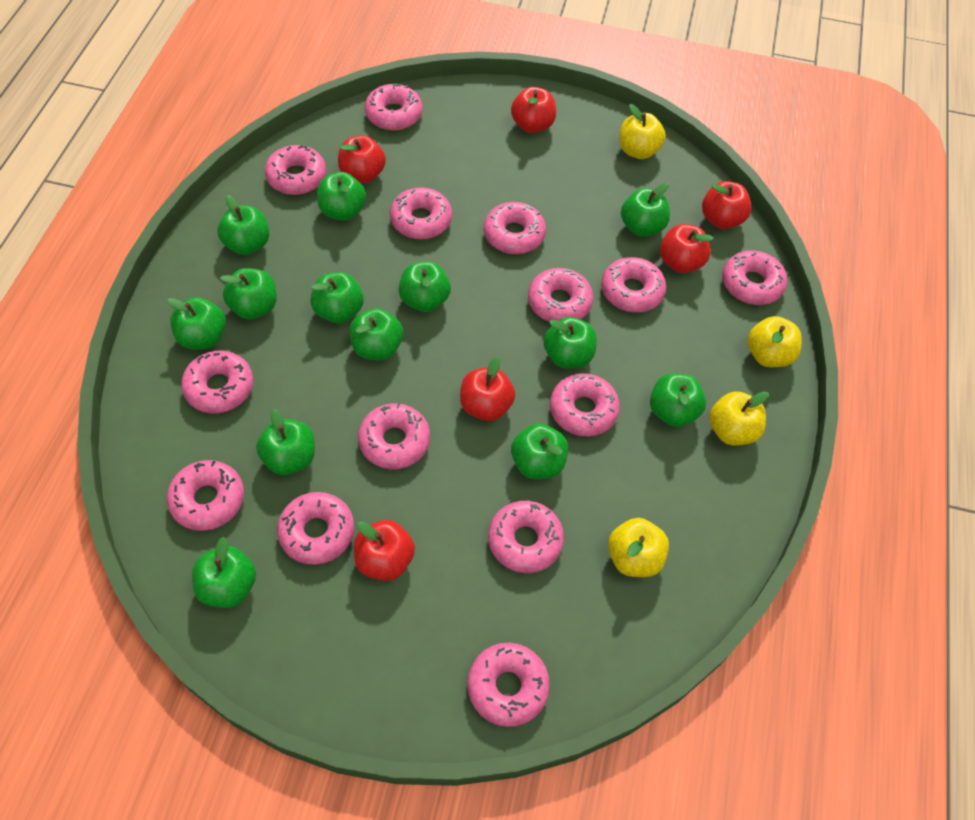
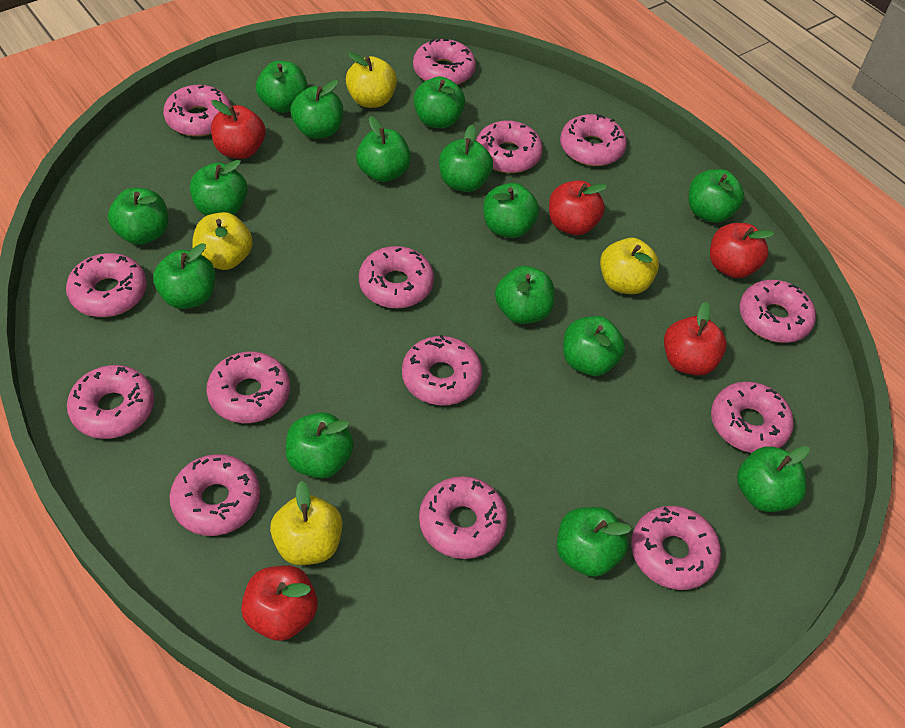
green apple: [167,297,226,349] [192,537,256,608] [217,195,269,255] [220,268,277,319] [256,409,315,475] [310,272,364,323] [317,172,366,221] [349,308,403,360] [399,261,451,312] [511,423,568,479] [543,317,597,369] [621,183,670,237] [650,373,706,427] = 13 -> [108,188,168,245] [153,243,215,309] [190,160,248,216] [256,61,308,113] [286,412,354,479] [290,80,343,139] [356,116,411,182] [413,77,465,128] [439,124,493,192] [483,183,539,238] [495,266,555,324] [557,507,632,577] [563,316,625,376] [689,169,744,223] [737,446,810,512] = 15
red apple: [338,135,386,183] [354,520,415,581] [460,357,515,421] [511,87,556,133] [660,224,713,273] [702,181,752,229] = 6 -> [211,100,266,159] [241,565,318,641] [549,180,607,235] [664,302,727,376] [710,223,775,278] = 5

